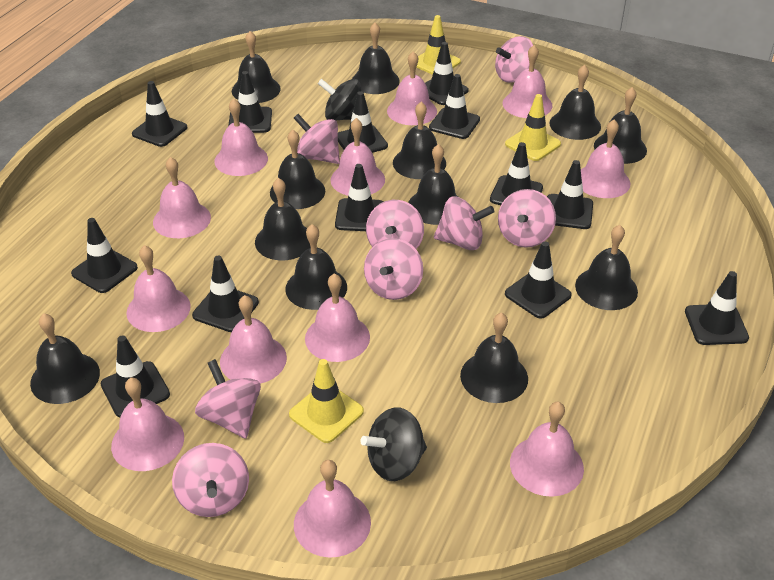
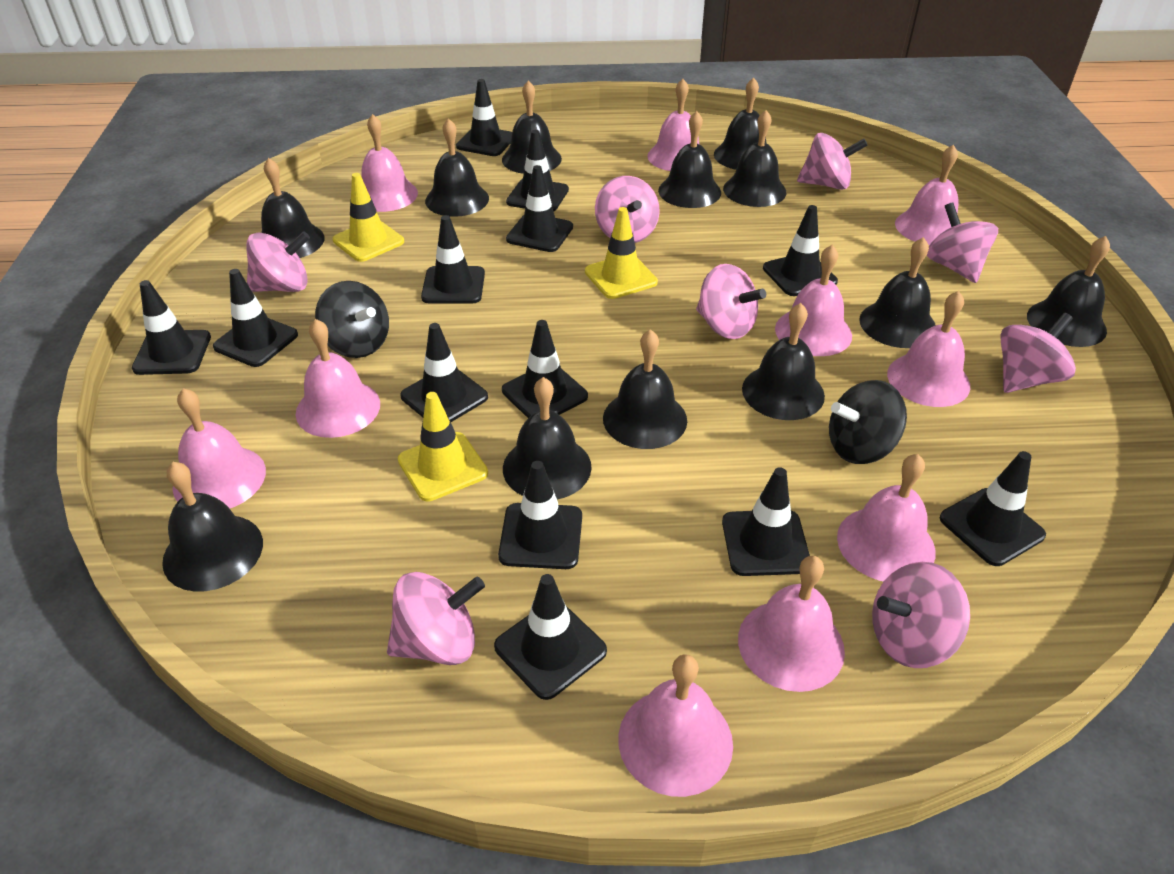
pink bell: [111,378,184,471] [126,245,191,332] [153,157,211,238] [214,98,268,176] [220,295,287,384] [294,460,371,558] [305,273,370,362] [330,118,385,196] [387,51,437,125] [503,45,553,118] [510,402,584,497] [581,119,630,198] = 12 -> [173,388,266,508] [296,319,380,438] [361,114,418,212] [618,654,733,797] [647,79,700,171] [738,556,845,692] [775,245,852,356] [837,454,935,582] [887,291,970,407] [895,145,958,245] = 10

